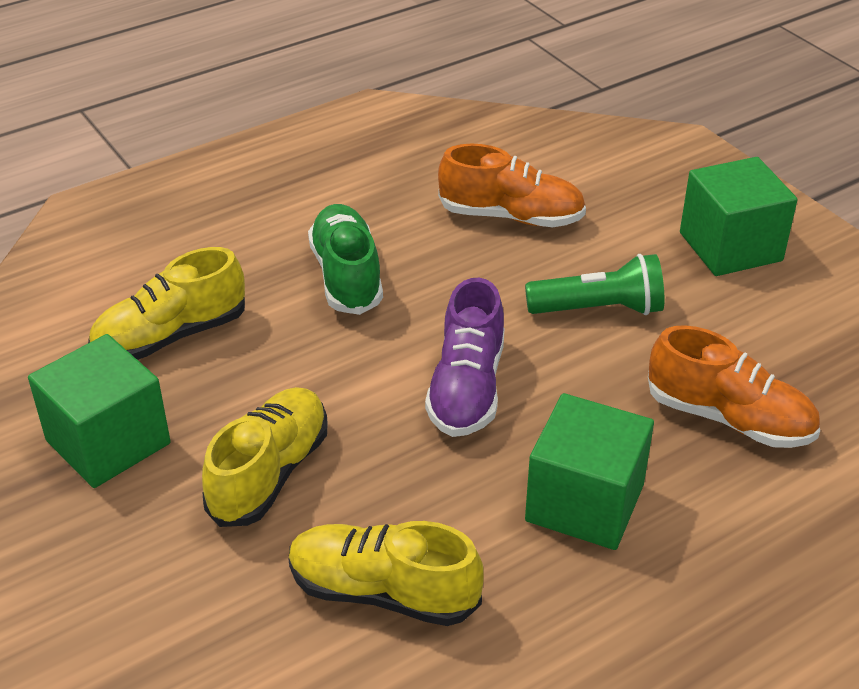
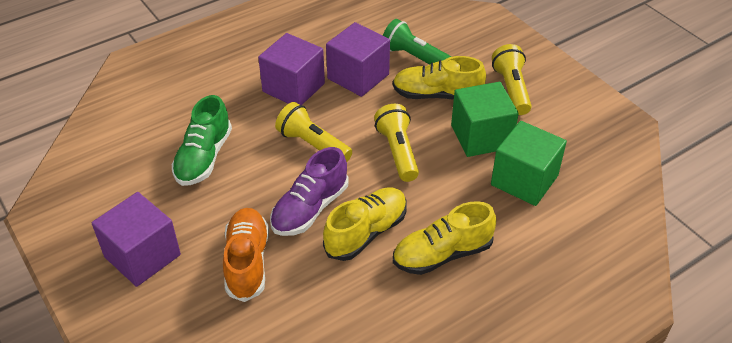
green cube: [28,334,171,488] [525,393,654,550] [680,157,798,276] = 3 -> [451,82,519,157] [491,121,567,206] = 2
orange shoe: [438,144,586,227] [648,325,820,448] = 2 -> [223,208,269,302] = 1
purple cube: none = 0 -> [92,192,181,287] [258,33,325,105] [326,22,390,97] = 3
yellow flashlight: none = 0 -> [275,102,352,162] [374,104,419,182] [492,44,532,115] = 3

